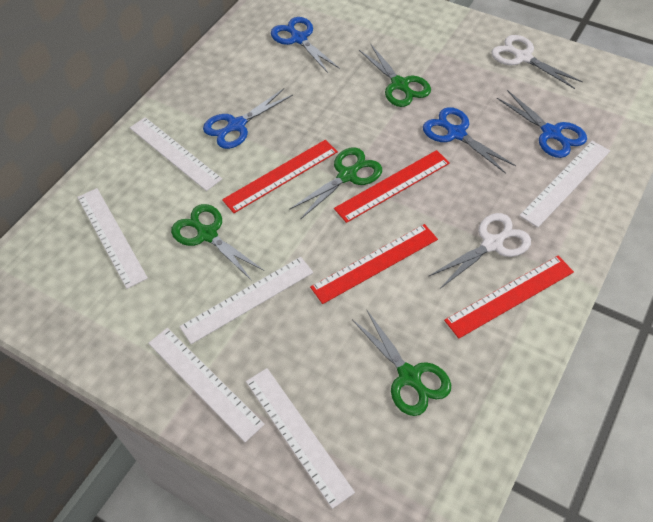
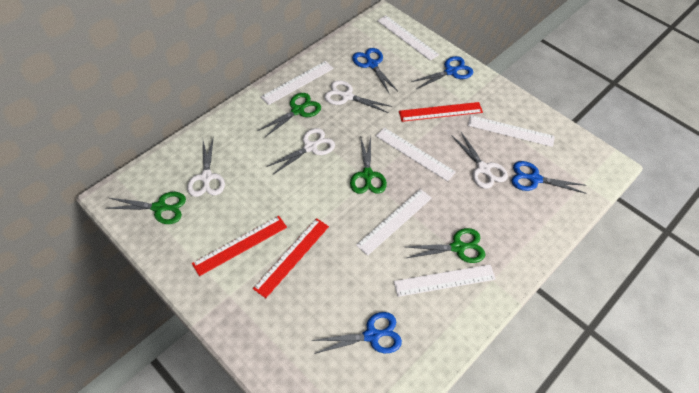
red ruler: [222,140,338,213] [310,224,438,304] [334,150,450,223] [444,256,574,339] = 4 -> [192,216,287,276] [253,218,329,298] [399,102,483,122] = 3
white scissors: [428,213,531,289] [491,35,583,89] = 2 -> [187,136,225,197] [266,128,335,174] [324,80,392,113] [452,132,508,189] = 4

